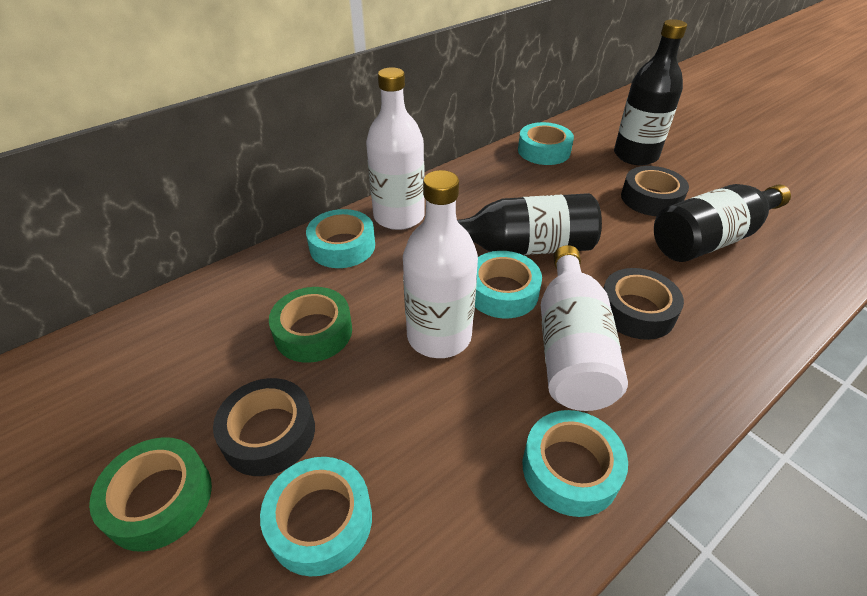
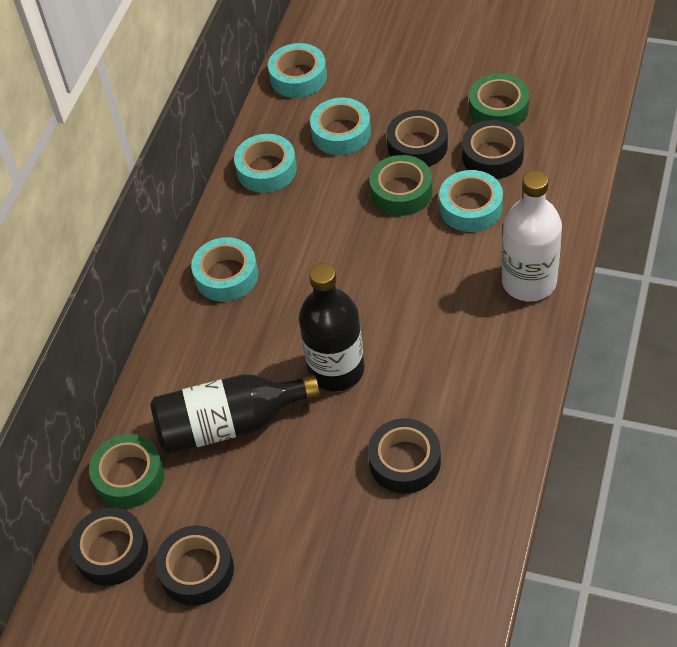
black bottle: [457,193,602,255] [614,19,687,165] [654,184,791,262] = 3 -> [150,373,320,455] [299,263,364,391] = 2
black tape: [213,378,315,476] [604,268,684,340] [621,166,689,216] = 3 -> [69,507,148,586] [155,526,234,606] [368,418,441,493] [387,110,448,167] [462,120,524,179] = 5
green tape: [89,437,212,552] [269,287,352,363] = 2 -> [89,434,165,508] [370,155,432,216] [469,73,529,127] = 3
white bottle: [366,67,425,230] [403,170,478,358] [541,245,628,411] = 3 -> [502,170,562,301] = 1

